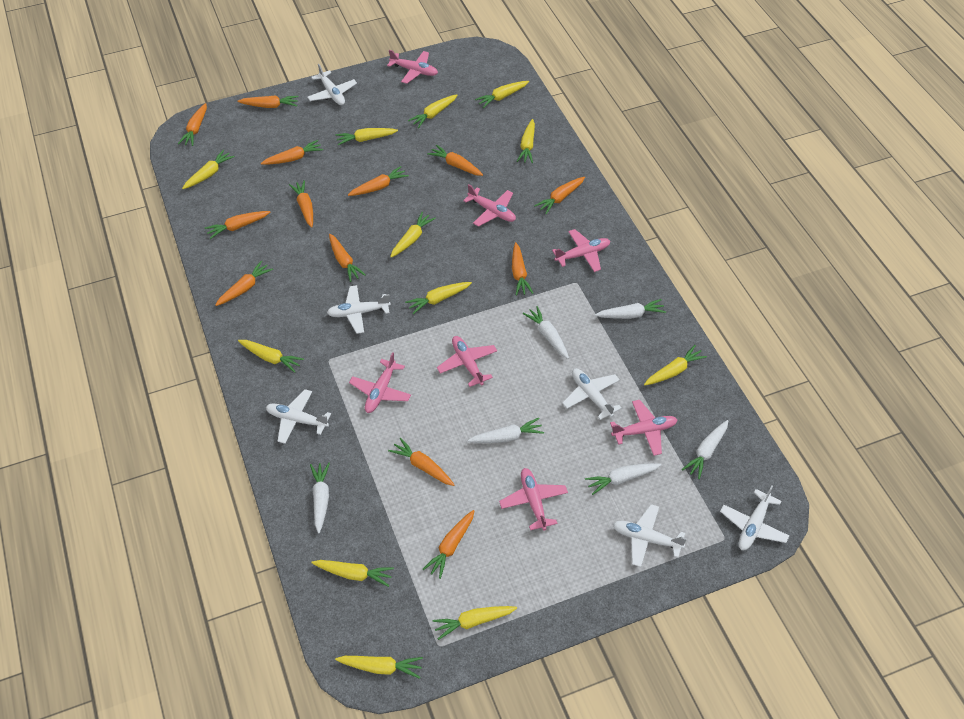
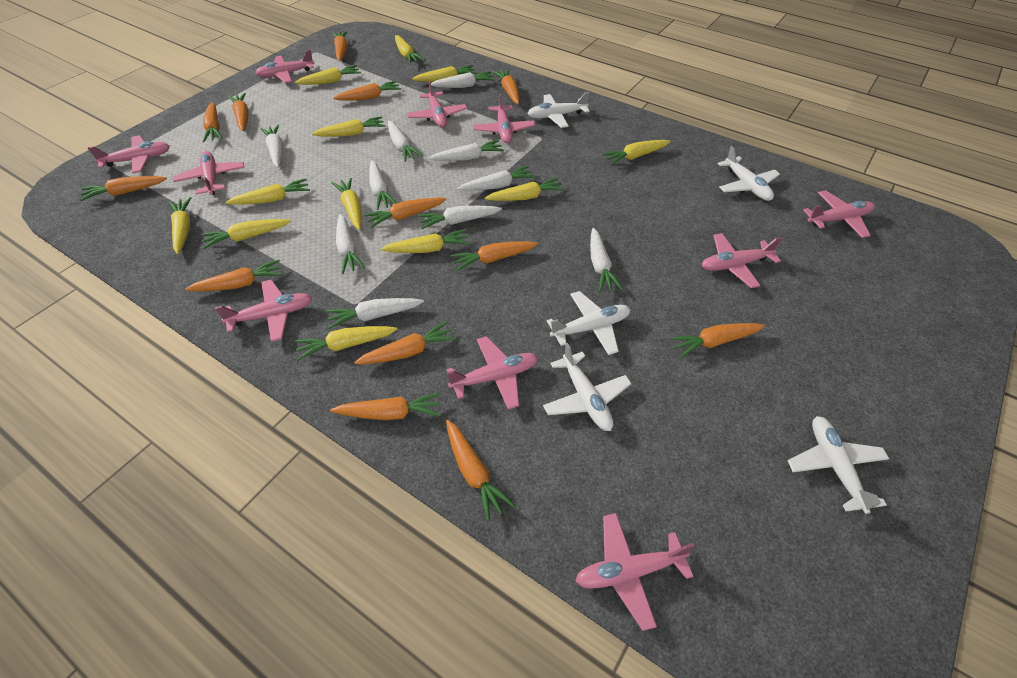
pink plane: [349,352,411,413] [387,50,438,84] [437,336,497,387] [463,184,516,227] [499,468,568,530] [552,229,610,272] [610,400,677,456] = 7 -> [88,135,170,174] [173,151,245,195] [215,279,312,342] [255,50,315,83] [407,80,467,128] [447,336,538,410] [473,93,535,143] [575,513,695,631] [702,233,782,288] [803,190,875,238] = 10
white carrot: [310,463,330,533] [467,418,544,443] [522,306,569,359] [585,463,661,495] [595,299,666,319] [682,420,728,479] = 6 -> [260,124,283,168] [326,298,424,329] [336,214,365,274] [369,160,396,210] [388,120,423,162] [418,206,502,229] [429,140,504,161] [431,72,495,88] [458,166,536,191] [590,228,623,292] = 10
white plane: [266,389,331,444] [307,64,357,105] [327,285,391,334] [562,368,621,420] [613,504,687,567] [720,485,789,550] = 6 -> [527,92,589,128] [543,343,632,431] [547,291,630,355] [718,146,780,201] [788,416,889,514] = 5

